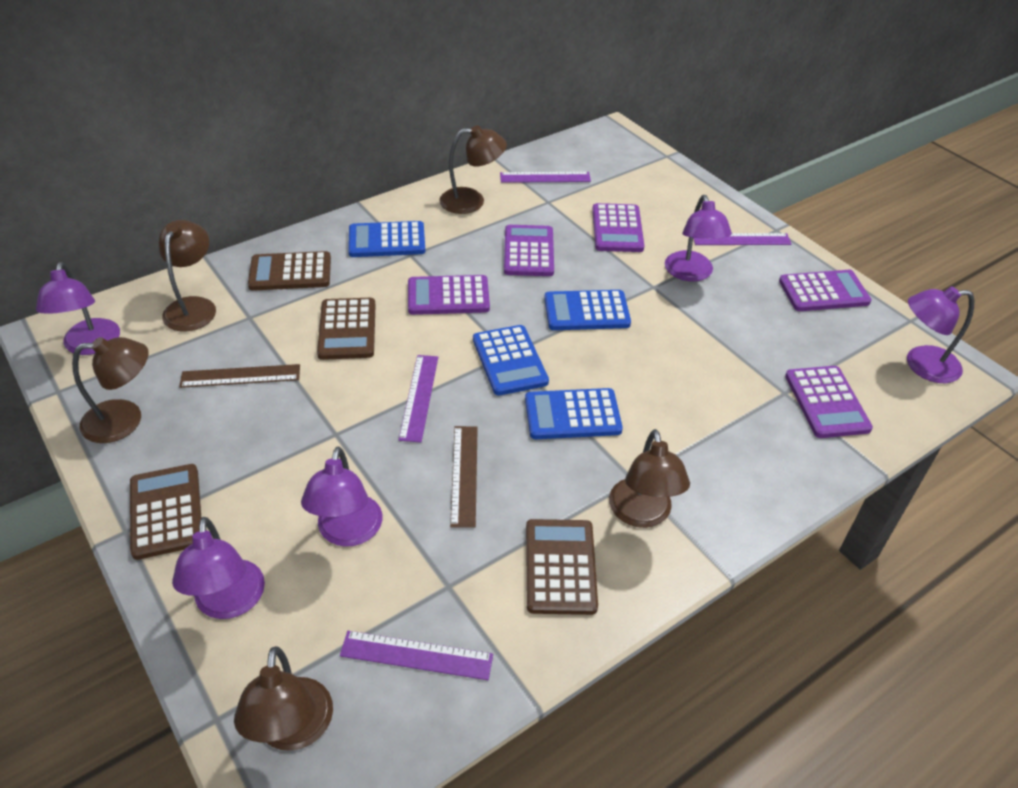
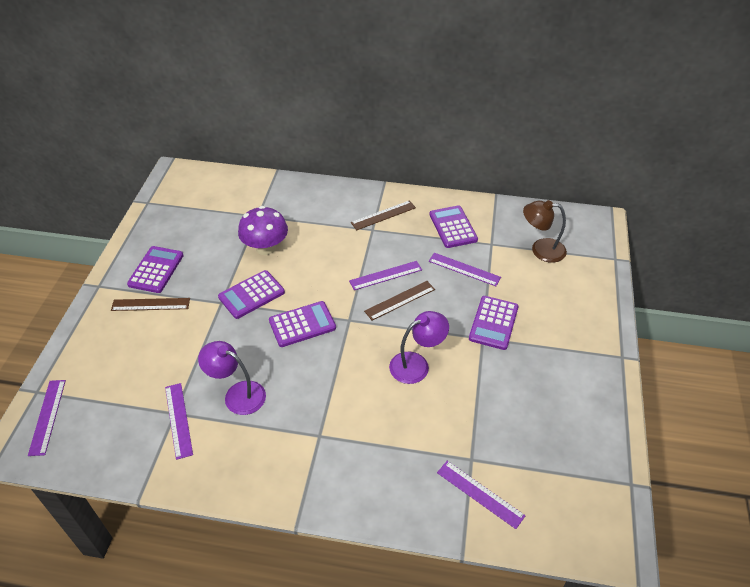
blue calculator: [348,221,425,257] [473,325,549,396] [525,388,623,439] [544,290,631,330] = 4 -> none = 0
brown calculator: [130,464,201,560] [248,251,331,291] [317,298,376,360] [526,519,598,615] = 4 -> none = 0
brown lamp: [72,337,149,443] [159,220,216,331] [234,646,333,751] [439,125,507,214] [609,429,690,528] = 5 -> [523,200,567,263] = 1
brown ruler: [179,364,300,388] [450,426,478,528] = 2 -> [111,298,190,311] [351,200,416,230] [364,281,435,320] = 3
purple lamp: [36,262,120,355] [172,517,265,619] [301,446,382,547] [665,195,732,282] [907,287,974,383] = 5 -> [198,341,266,415] [389,311,449,384] = 2
purple mushroom: none = 0 -> [238,206,288,255] = 1
purple ruler: [340,631,493,680] [398,355,438,442] [500,172,591,183] [693,233,791,245] = 4 -> [28,380,66,456] [165,383,193,460] [349,261,422,290] [429,253,501,286] [437,461,526,529] = 5

